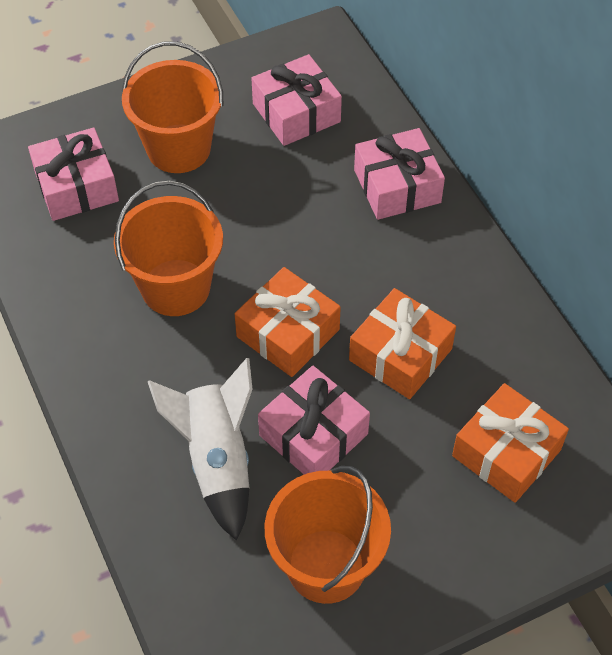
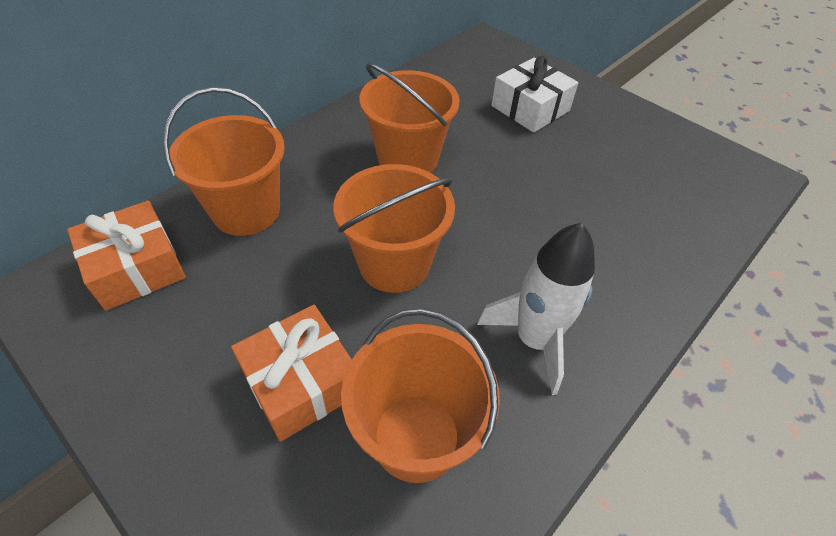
orange bucket: [114,180,223,316] [122,41,223,173] [265,466,391,604] = 3 -> [163,87,285,236] [333,164,455,293] [341,308,500,483] [360,63,460,173] = 4
orange gift: [235,267,341,377] [349,288,456,399] [452,383,569,503] = 3 -> [67,200,186,311] [231,305,352,442] = 2
pink gift: [28,127,119,221] [251,54,342,146] [258,366,370,475] [354,128,445,220] = 4 -> none = 0
white gift: none = 0 -> [491,56,578,133] = 1

